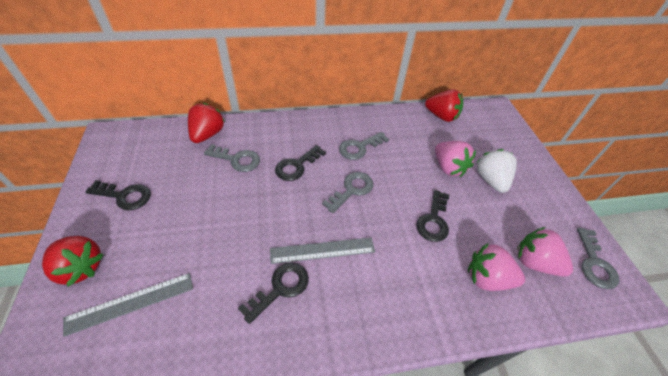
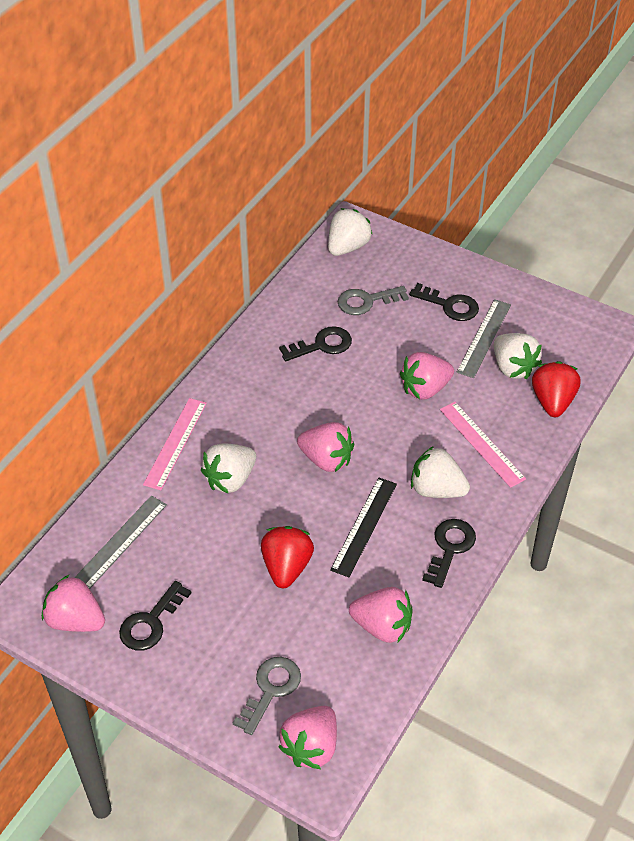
black ruler: none = 0 -> [330,478,397,577] = 1
grey key: [204,144,260,172] [322,172,374,213] [339,132,389,160] [577,228,619,289] = 4 -> [233,657,301,735] [338,286,409,315] = 2
pink ruler: none = 0 -> [143,398,207,490] [440,402,526,488] = 2
pink strawberry: [435,141,476,177] [468,243,525,291] [517,227,573,276] = 3 -> [42,574,105,632] [278,706,337,769] [297,422,354,472] [349,587,413,643] [400,352,454,400] = 5
red strawberry: [42,236,104,286] [188,103,225,143] [425,89,463,122] = 3 -> [261,526,314,588] [532,361,580,417] = 2
white strawberry: [476,149,517,193] = 1 -> [201,444,256,494] [328,208,373,256] [411,446,470,498] [494,333,542,379] = 4

